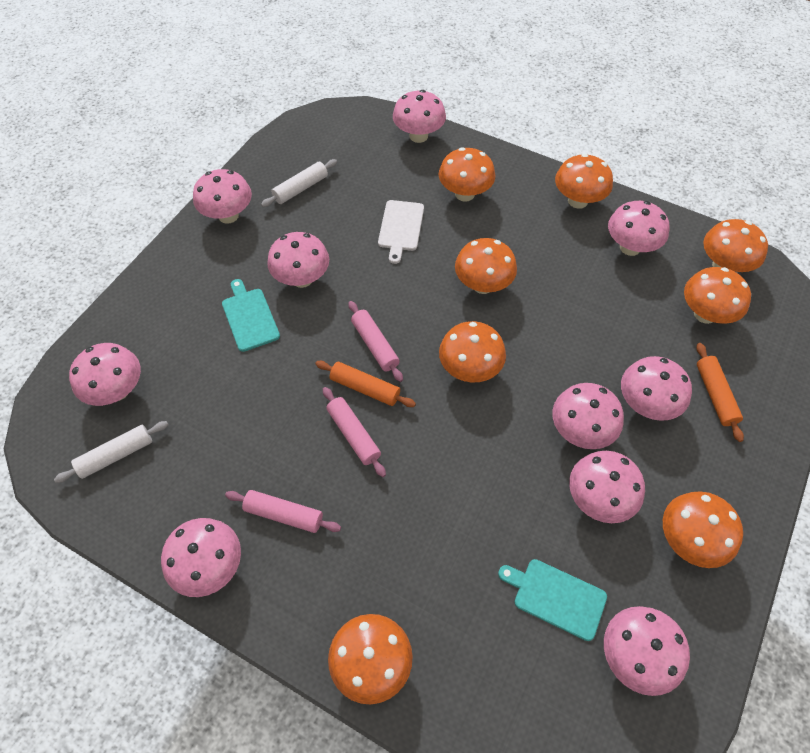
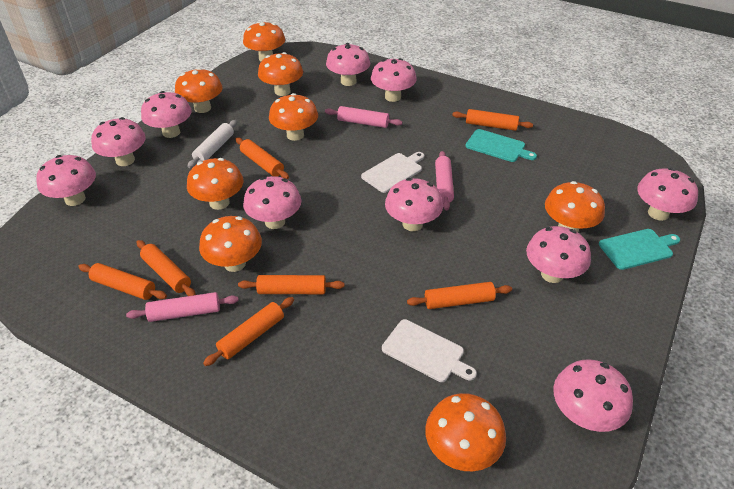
orange rolling pin: [315,361,416,407] [696,343,744,442] = 2 -> [78,263,167,300] [137,240,196,296] [203,297,294,366] [236,138,289,179] [238,275,344,294] [407,282,512,309] [452,109,533,131] = 7
white cutting board: [378,200,424,264] = 1 -> [361,152,424,193] [382,319,477,382] = 2
white rolling pin: [54,421,169,483] [261,159,337,207] = 2 -> [187,120,237,168] = 1

